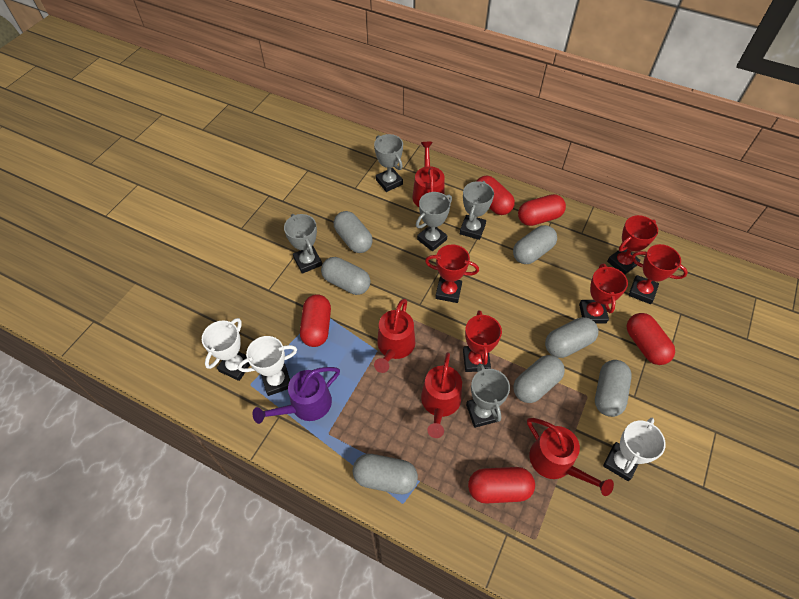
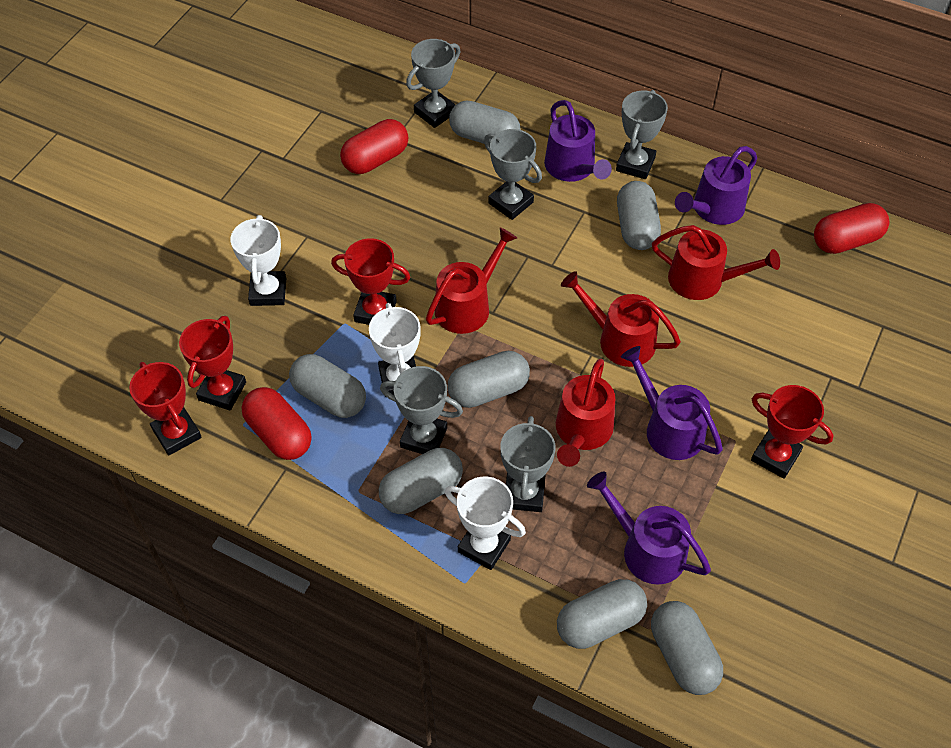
purple watering can: [253,367,340,424] = 1 -> [544,100,612,182] [587,472,711,585] [621,346,723,460] [675,146,757,225] = 4
red capsule: [300,294,331,347] [468,467,535,504] [477,176,515,215] [518,194,566,226] [627,313,675,365] = 5 -> [242,387,311,460] [340,119,408,174] [814,203,889,254] = 3
red trophy: [425,244,479,303] [463,310,502,372] [579,263,628,324] [607,215,658,275] [628,244,688,304] = 5 -> [129,362,202,455] [179,316,246,411] [331,238,410,325] [751,385,834,479] = 4

